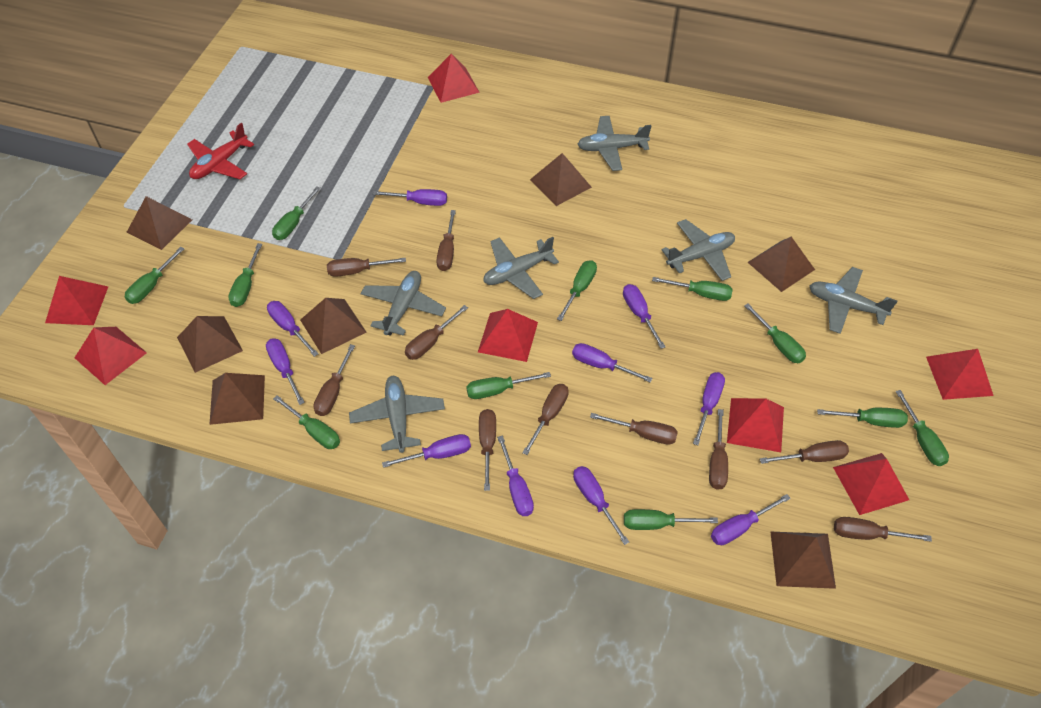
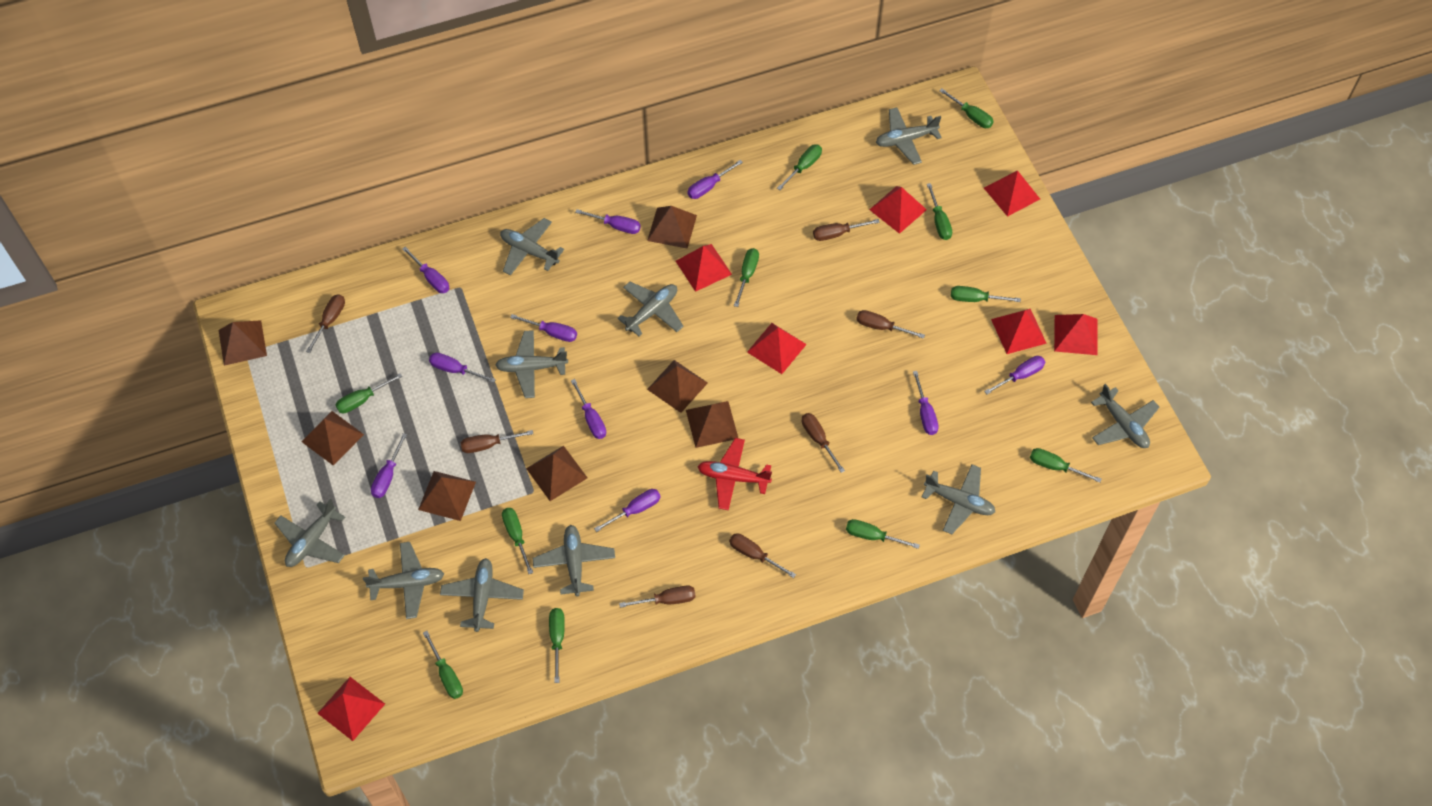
brown screwdriver: [313,344,355,416] [327,258,406,277] [405,305,468,360] [436,210,456,271] [479,409,496,491] [522,384,569,455] [590,413,678,445] [709,409,728,490] [760,440,849,464] [834,517,932,542] = 10 -> [306,294,345,353] [460,430,533,453] [619,586,696,608] [729,533,796,578] [802,413,845,473] [813,219,880,241] [856,310,925,339] = 7
grey plane: [349,376,445,453] [361,271,446,336] [483,237,559,299] [577,116,651,171] [661,219,735,281] [809,267,897,334] = 6 -> [274,499,345,567] [363,542,444,619] [440,558,524,632] [495,330,568,398] [500,218,564,276] [533,525,615,597] [617,282,684,336] [876,108,942,165] [922,464,995,534] [1091,384,1159,448] = 10

